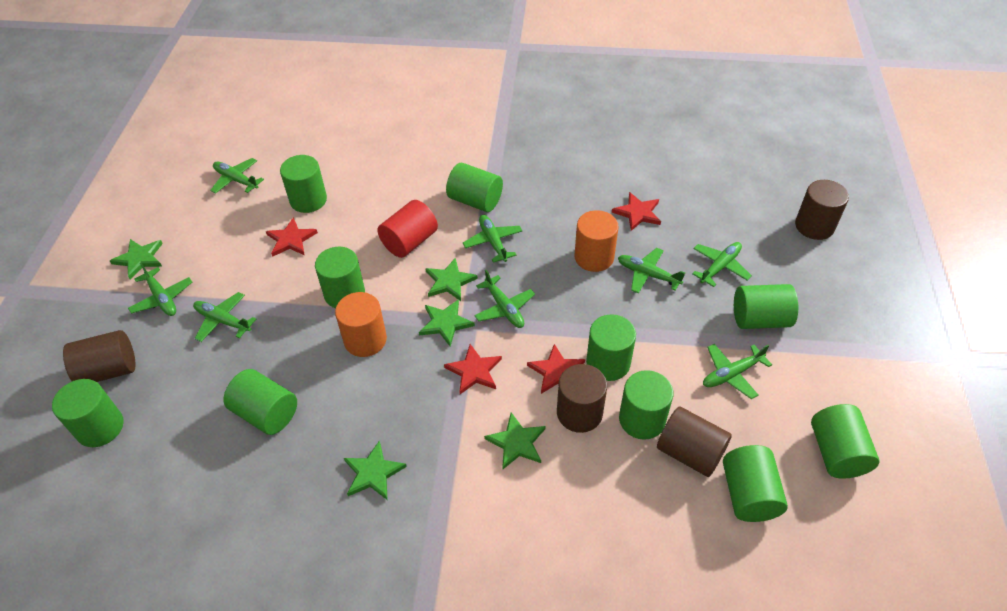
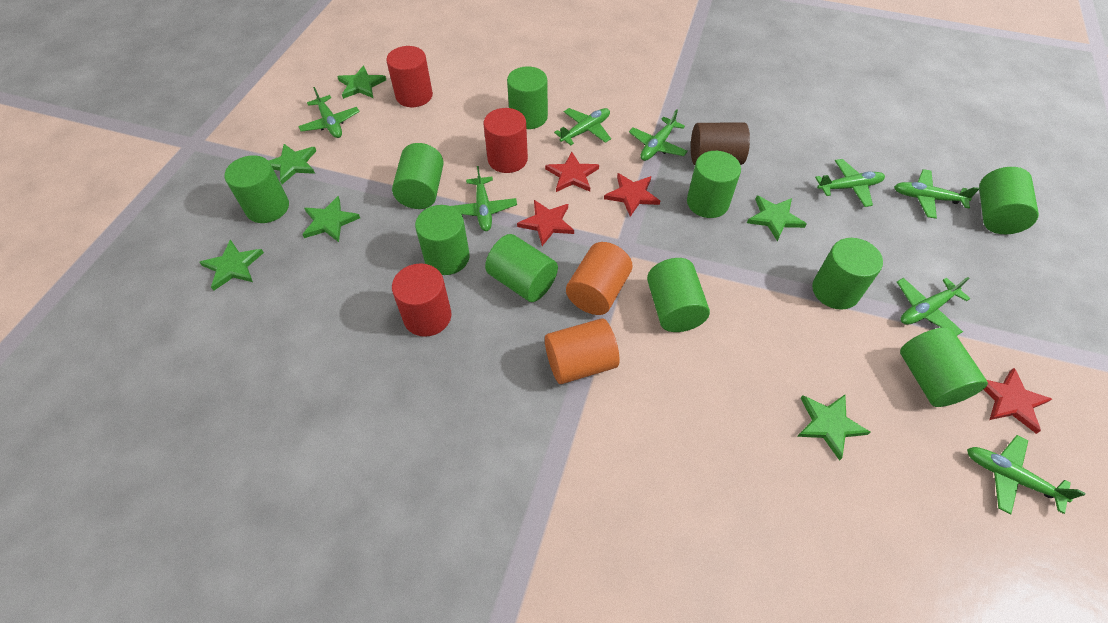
brown cylinder: [63,330,136,382] [557,364,607,433] [657,407,732,477] [795,180,849,240] = 4 -> [691,122,750,165] = 1
green star: [110,239,163,280] [344,440,407,500] [419,299,475,346] [425,258,478,301] [484,412,546,469] = 5 -> [200,239,264,291] [269,144,316,184] [302,196,360,242] [337,65,386,99] [747,196,806,241] [797,395,870,461] = 6
red cylinder: [378,200,438,258] = 1 -> [386,46,433,107] [392,263,451,337] [484,108,528,173] = 3

